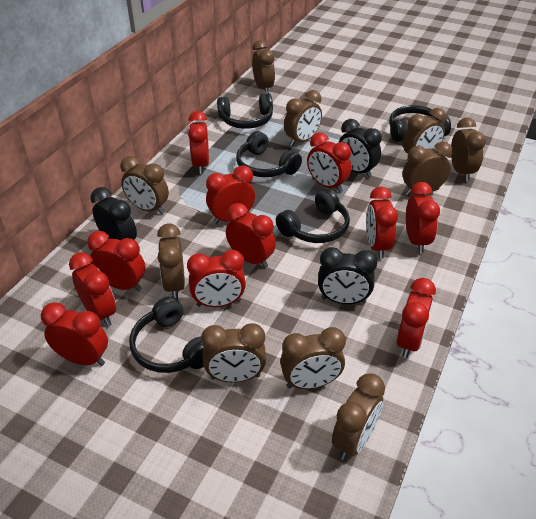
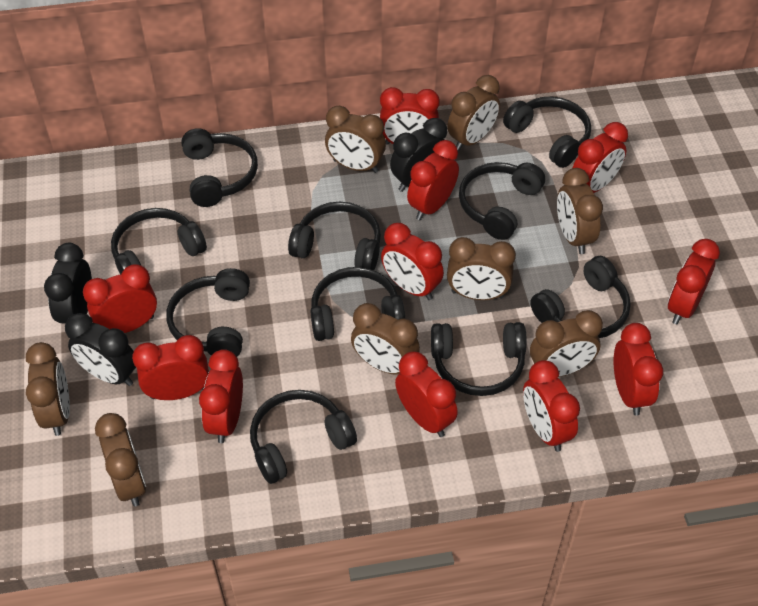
black headphones: [129,296,204,373] [217,93,273,129] [236,131,302,177] [276,188,350,243] [389,105,451,142] = 5 -> [111,208,207,274] [167,268,250,357] [181,128,258,207] [250,390,357,484] [288,202,381,270] [311,267,405,341] [431,322,527,396] [459,162,545,240] [503,97,591,168] [530,256,631,338] = 10
brown clock: [120,156,169,215] [157,223,185,299] [201,323,266,383] [252,40,275,94] [280,327,346,389] [284,90,322,146] [332,373,385,460] [402,108,446,162] [403,142,453,196] [451,117,486,181] = 10 -> [26,342,70,436] [95,413,146,507] [325,106,386,173] [351,303,420,375] [447,75,500,151] [447,237,516,300] [530,310,603,377] [557,168,603,254] = 8

